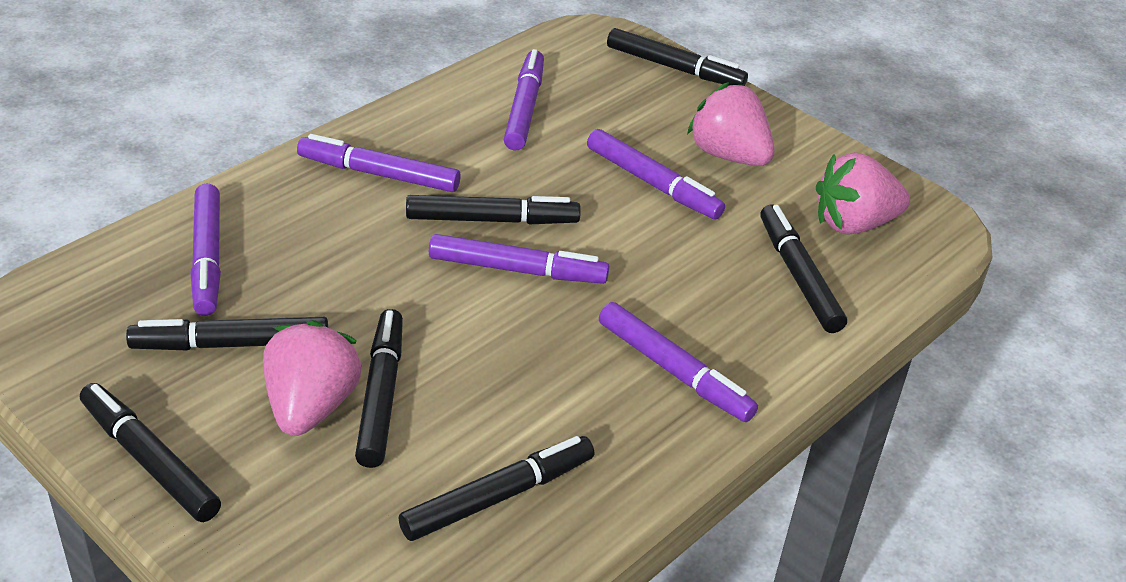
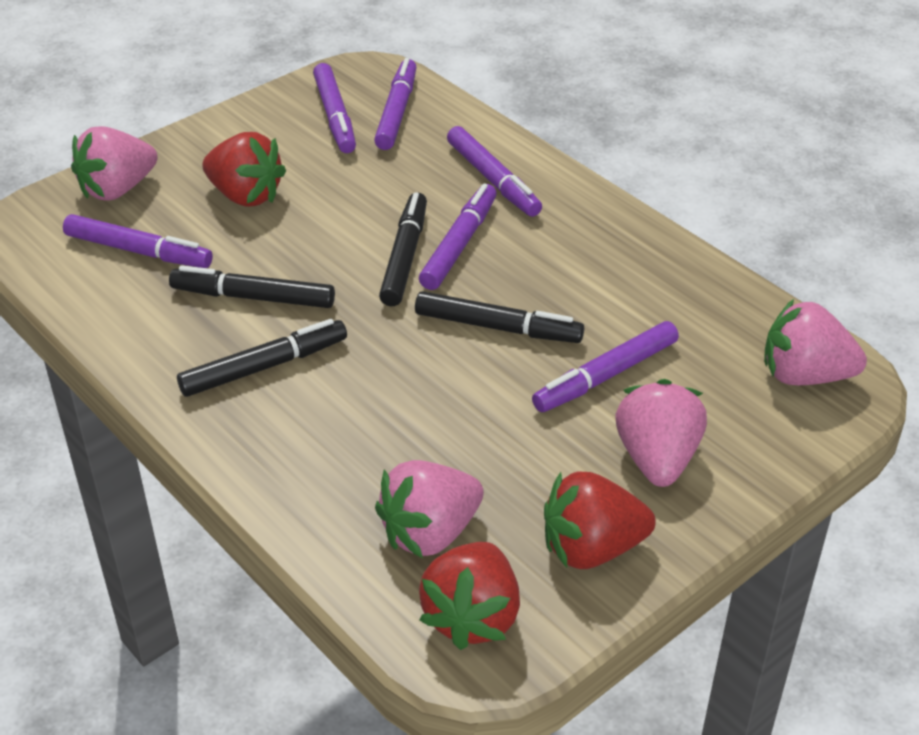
black marker: [80,383,221,522] [126,317,328,350] [355,309,403,468] [399,436,594,541] [406,195,581,225] [607,28,748,86] [761,205,847,333] = 7 -> [169,265,335,308] [177,319,347,397] [379,192,427,306] [415,291,584,343] = 4
pink strawberry: [263,320,361,436] [687,82,775,166] [816,152,910,235] = 3 -> [71,126,158,201] [375,460,484,558] [616,379,707,487] [764,299,867,385] = 4
red strawberry: none = 0 -> [203,132,286,207] [419,542,520,650] [544,471,656,569] = 3

